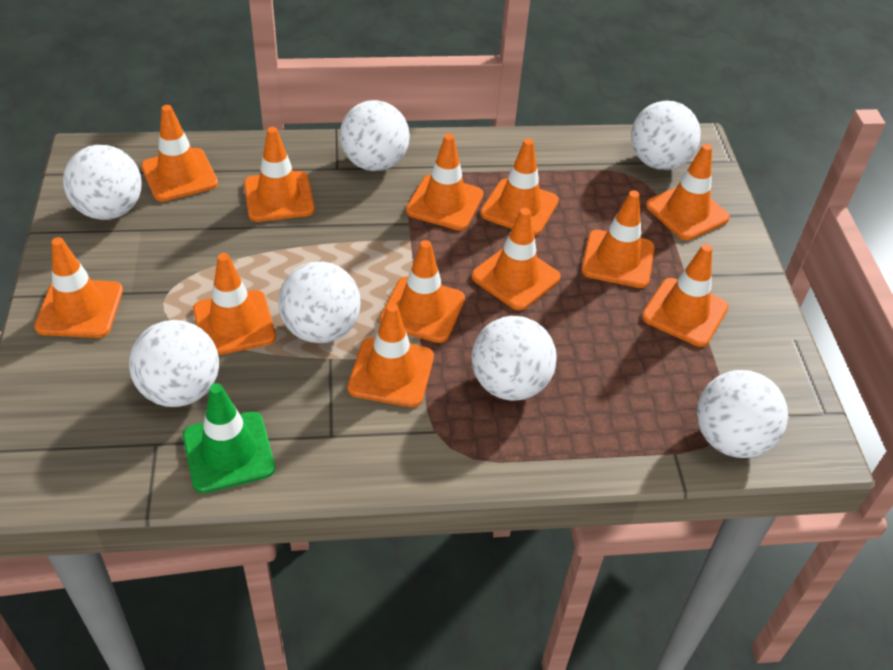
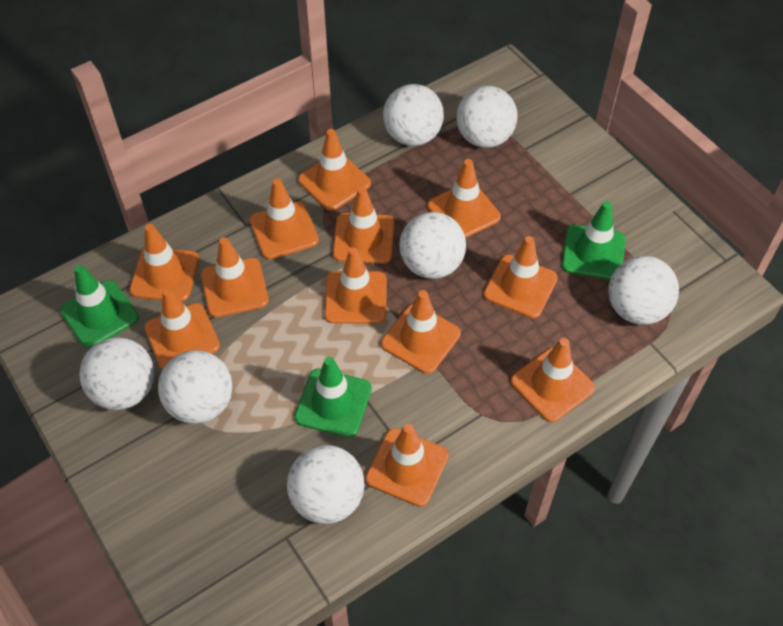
green traffic cone: [183,383,275,493] = 1 -> [60,265,139,348] [294,357,372,438] [562,201,625,280] = 3

